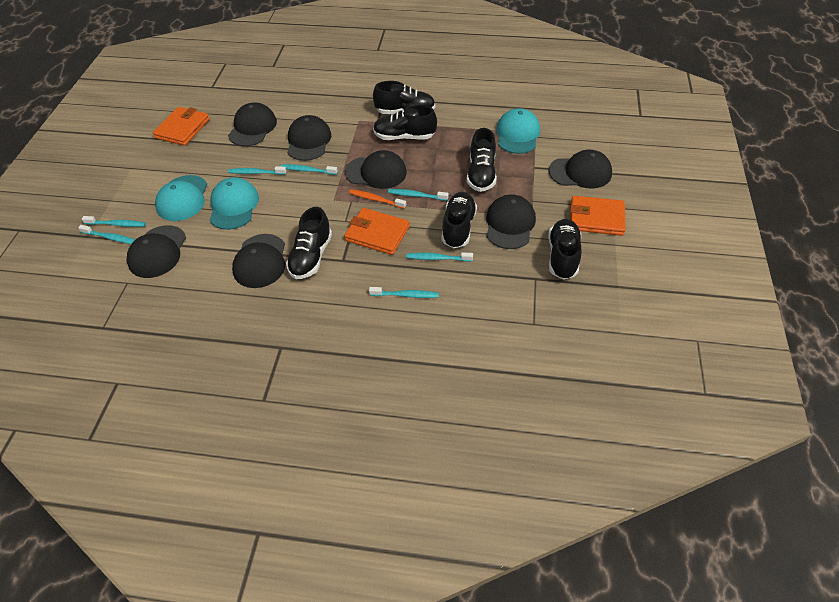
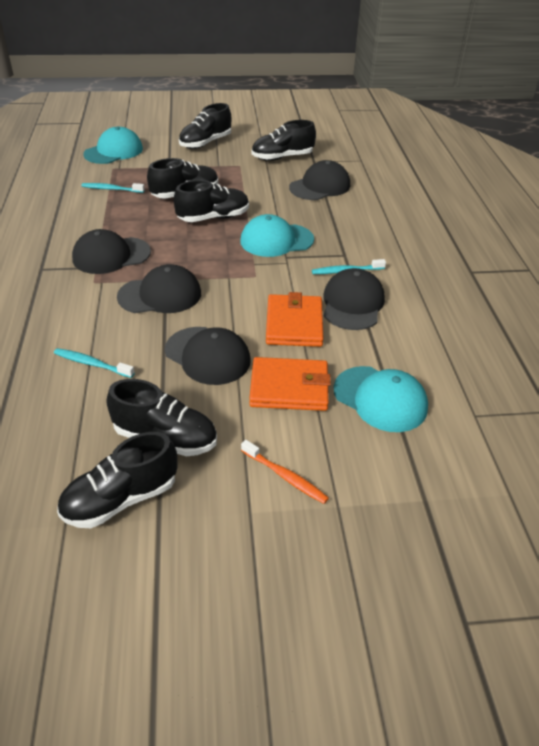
black cap: [127,225,186,278] [228,102,277,146] [232,234,285,288] [287,115,331,161] [345,150,407,189] [486,194,536,249] [549,149,612,189] = 7 -> [72,229,151,274] [117,264,201,313] [165,327,251,385] [289,160,350,200] [323,268,385,330] = 5
orange wallet: [153,107,210,146] [344,208,410,255] [570,196,626,236] = 3 -> [249,357,331,411] [266,292,324,347] = 2
turquoise toothbrush: [78,225,135,244] [82,216,146,227] [228,166,286,175] [280,164,338,175] [369,287,439,298] [388,189,449,201] [406,252,473,261] = 7 -> [54,348,135,378] [81,183,145,193] [312,259,386,274] = 3

